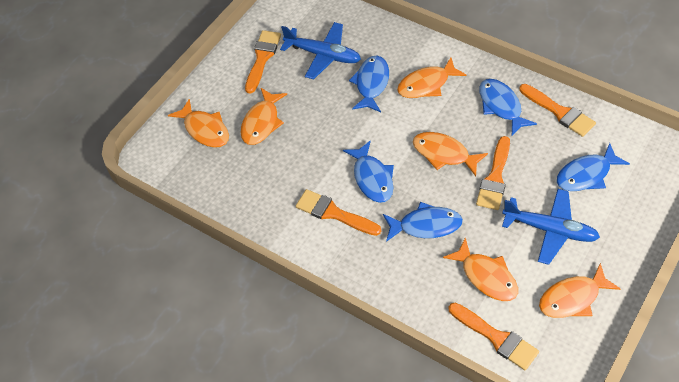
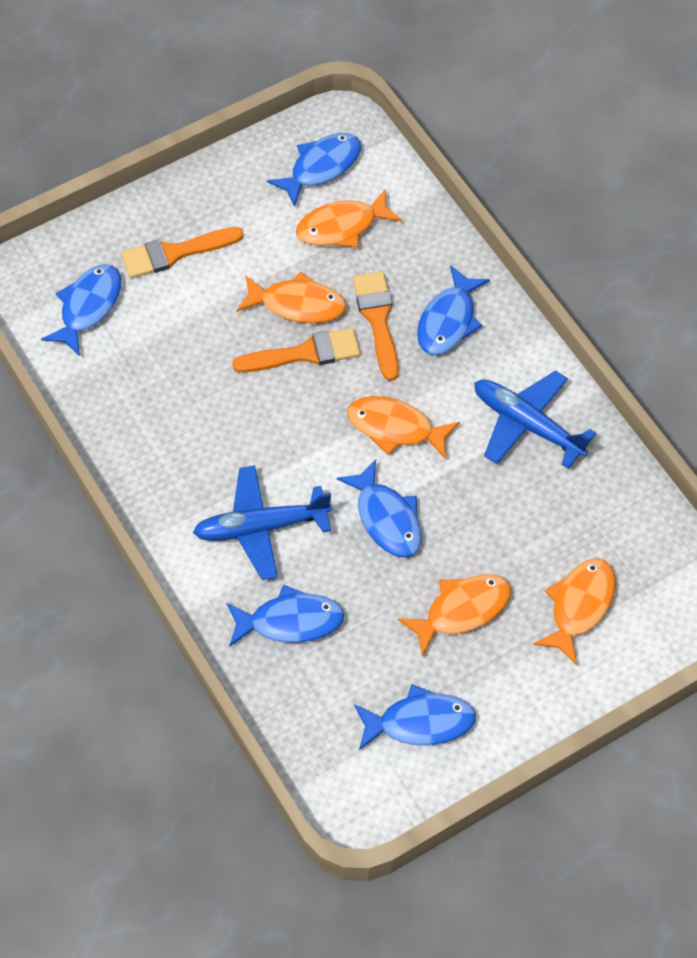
blue fish: [343,140,394,203] [349,56,389,112] [383,202,463,242] [479,79,537,136] [557,143,630,191] = 5 -> [41,264,121,356] [226,585,345,647] [267,133,361,207] [336,459,421,558] [354,684,476,750] [417,265,490,355] = 6
orange brush: [245,30,281,94] [296,189,381,236] [449,303,539,370] [476,136,510,210] [519,84,596,137] = 5 -> [121,227,244,278] [232,328,360,373] [353,271,399,381] = 3
orange fish: [168,99,229,148] [240,88,287,145] [397,57,467,98] [413,132,488,176] [443,237,518,301] [539,263,620,318] = 6 -> [237,272,346,323] [296,189,402,248] [347,396,460,460] [398,574,511,657] [533,558,616,665] = 5

